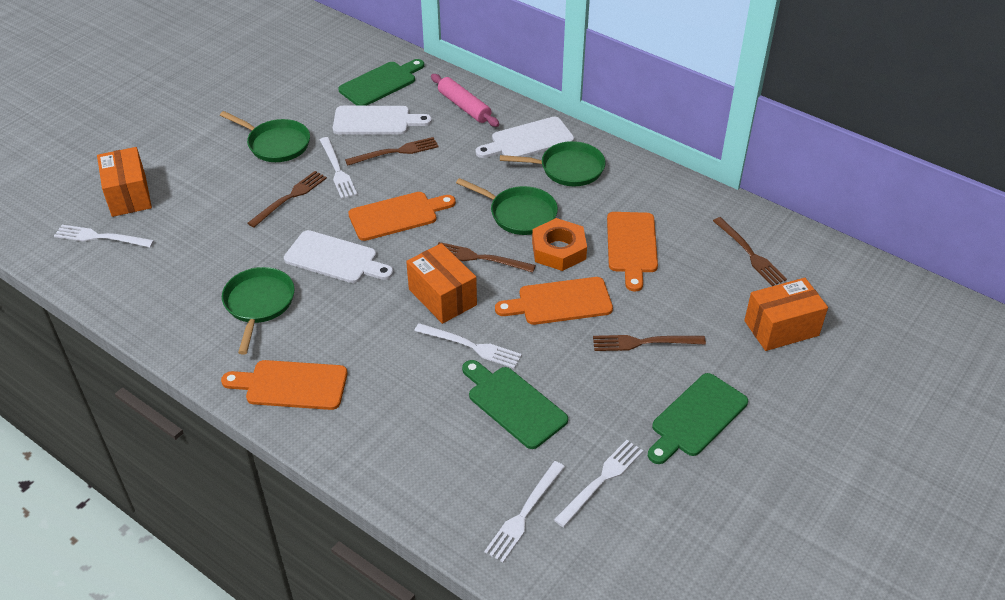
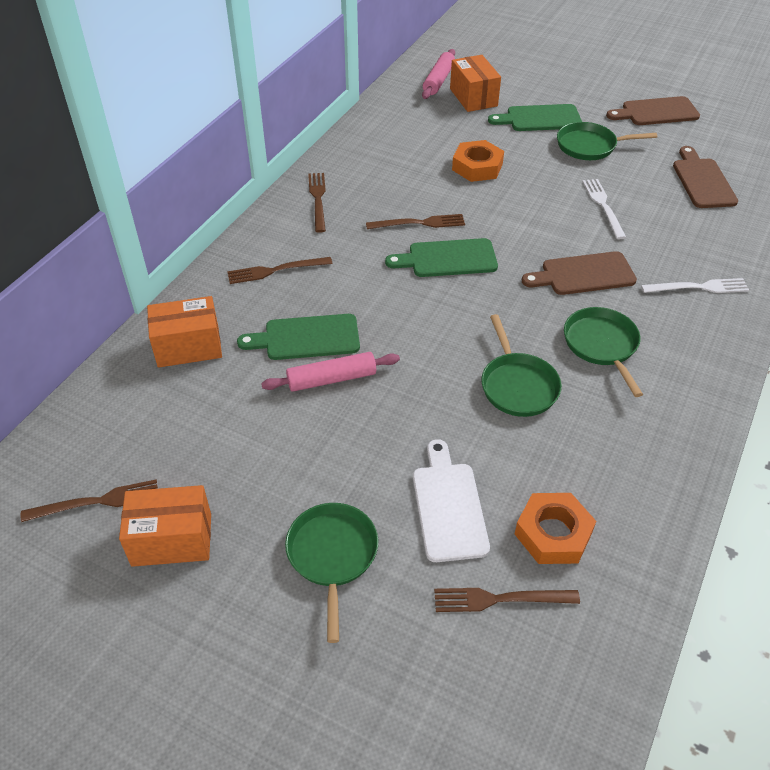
brown cutting board: none = 0 -> [522,251,637,295] [606,96,700,125] [673,146,738,208] = 3
orange cutting board: [221,360,347,410] [348,192,456,241] [495,277,613,325] [607,212,658,292] = 4 -> none = 0
orange nut: [532,218,587,271] = 1 -> [452,140,504,182] [515,493,596,564] = 2
pink rolling pin: [431,74,500,127] = 1 -> [261,352,400,392] [422,49,455,99] = 2
white cutting board: [284,230,393,283] [333,106,432,134] [475,116,574,158] = 3 -> [413,439,490,562] = 1
white fork: [54,225,154,248] [320,137,357,199] [414,323,522,369] [484,461,565,562] [554,440,643,527] = 5 -> [582,179,627,239] [641,278,749,293] = 2

